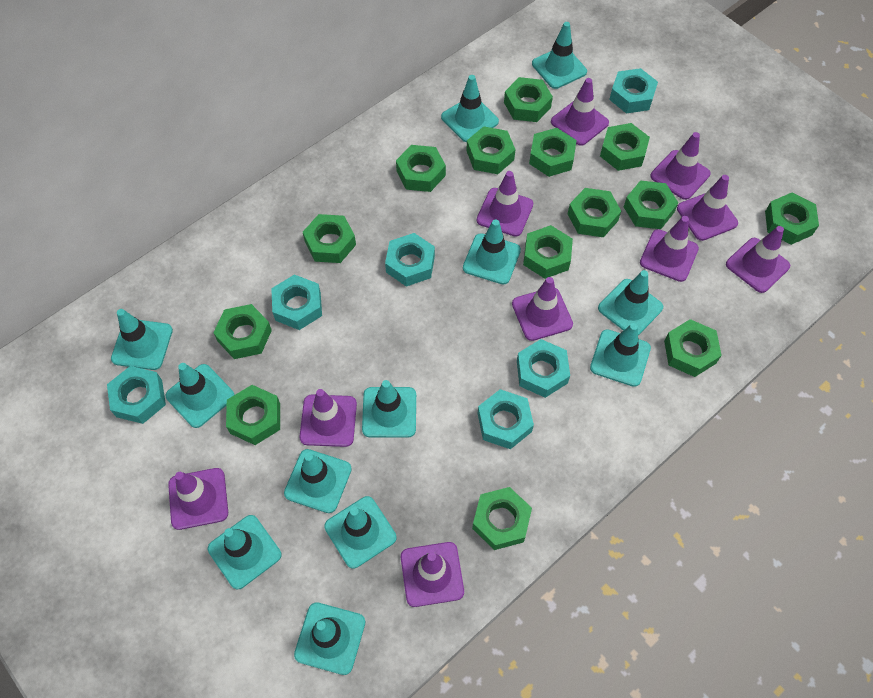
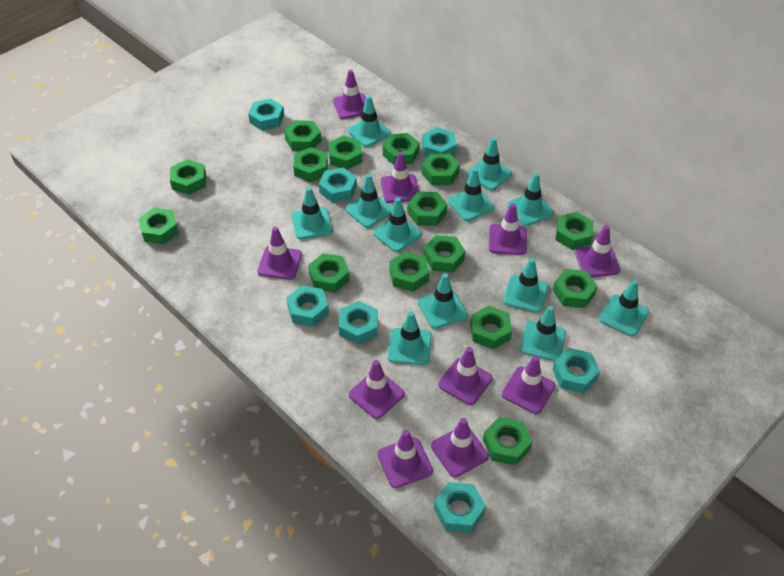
green nut: [213,304,272,359] [226,385,280,445] [303,214,356,263] [396,145,446,192] [466,126,516,174] [472,487,532,550] [504,77,553,122] [523,225,573,279] [529,128,577,177] [568,188,621,237] [600,123,650,171] [624,180,678,229] [664,319,722,377] [765,193,819,245] = 14 -> [138,208,179,244] [170,159,206,195] [284,120,321,151] [293,147,328,182] [308,253,350,293] [328,135,362,170] [383,133,420,165] [389,251,429,292] [407,192,447,226] [422,153,460,185] [424,235,465,272] [470,306,512,349] [483,416,533,465] [553,269,598,308] [555,212,594,250] = 15
turquoise nut: [107,366,166,424] [271,275,322,330] [385,233,435,287] [478,389,534,449] [517,339,570,398] [609,68,658,114] = 6 -> [248,98,284,131] [287,285,329,327] [319,167,357,203] [338,301,378,345] [422,127,457,157] [434,482,486,533] [552,348,600,393] = 7

